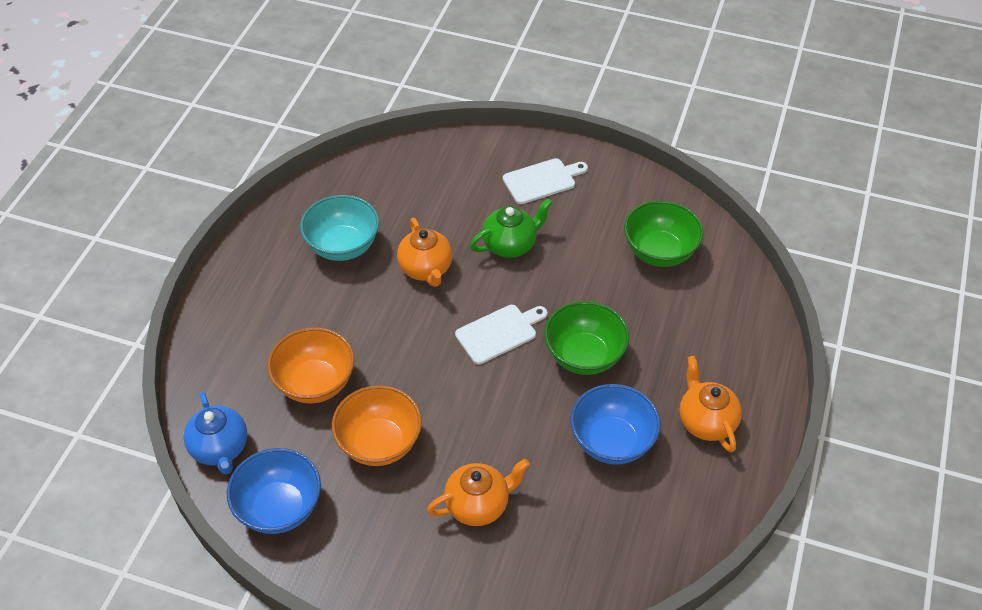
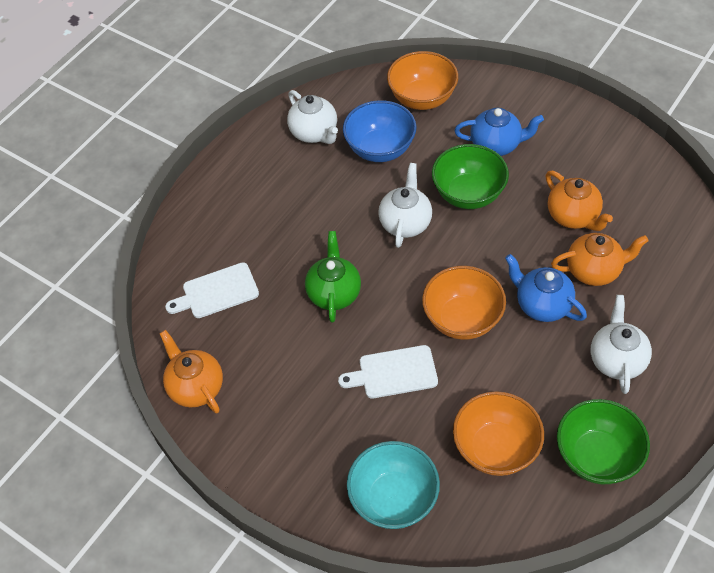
blue bowl: [227,448,321,534] [570,384,661,464] = 2 -> [343,100,416,162] = 1
blue teapot: [184,392,247,474] = 1 -> [454,108,544,156] [505,254,587,322] = 2
orange bowl: [267,327,355,403] [332,385,422,466] = 2 -> [387,51,458,110] [422,266,506,340] [453,391,544,476] = 3
white teapot: none = 0 -> [287,90,338,144] [378,163,432,248] [590,295,652,394] = 3

